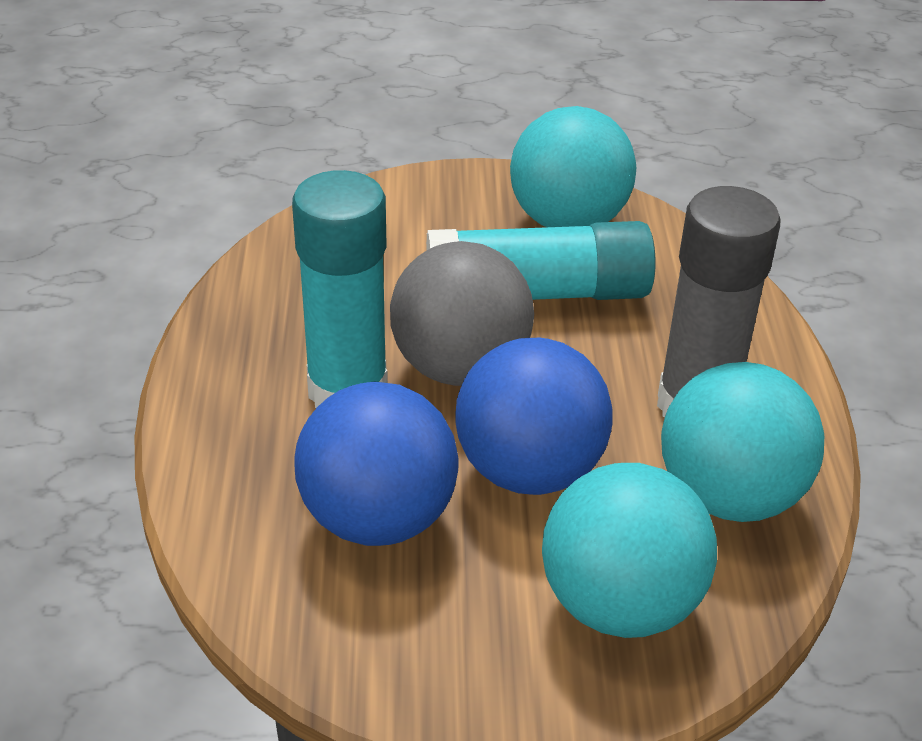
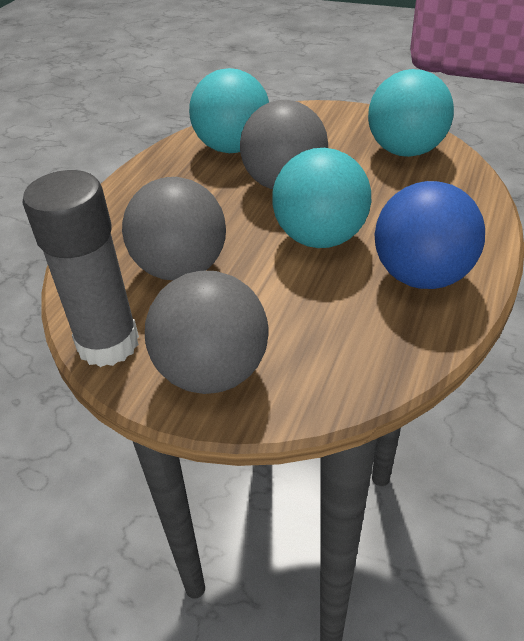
blue ball: [295,381,458,546] [455,338,613,495] = 2 -> [375,181,485,289] = 1
grey ball: [390,241,534,386] = 1 -> [122,177,226,280] [145,271,269,394] [240,100,328,189] = 3
turquoise glue stick: [292,170,388,408] [426,221,655,300] = 2 -> none = 0

